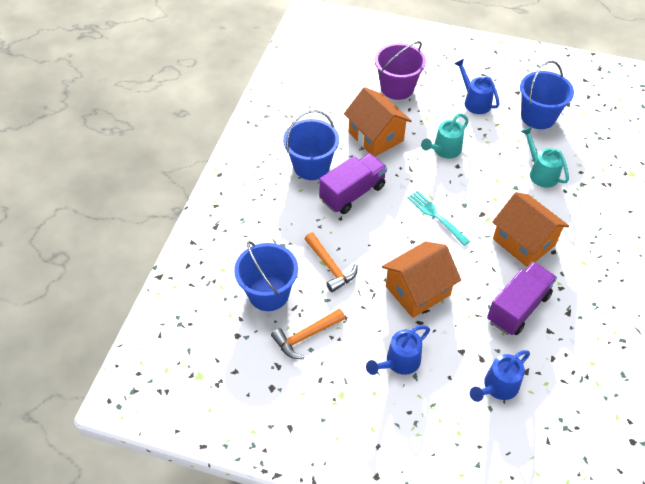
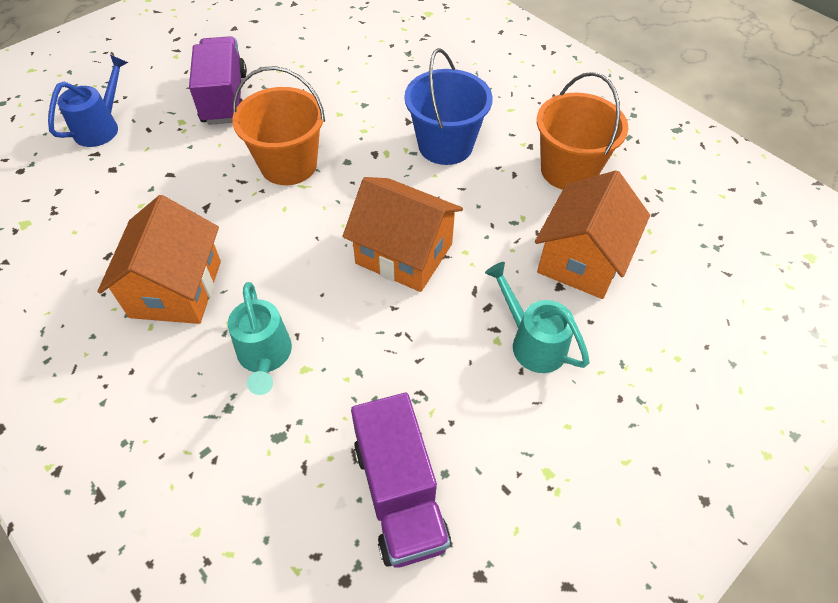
blue bucket: [234,241,298,311] [283,110,339,180] [520,61,574,129] = 3 -> [404,48,492,165] = 1
blue watering can: [366,325,430,375] [454,59,500,114] [470,350,530,402] = 3 -> [48,55,128,147] = 1
orange bucket: none = 0 -> [232,66,325,185] [537,72,628,190] = 2
orange hammer: [271,309,345,359] [305,233,358,292] = 2 -> none = 0
purple bucket: [375,41,426,100] = 1 -> none = 0
turquoise fork: [407,191,470,246] = 1 -> none = 0

